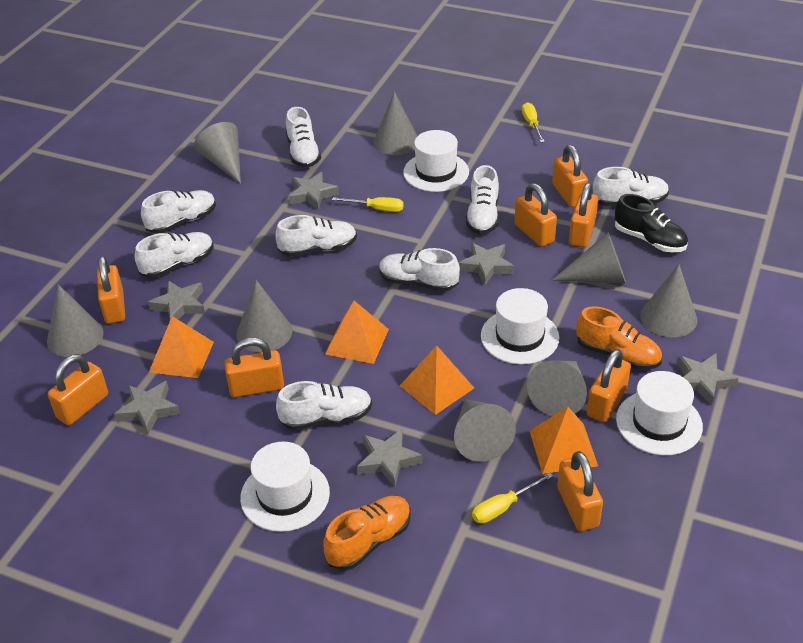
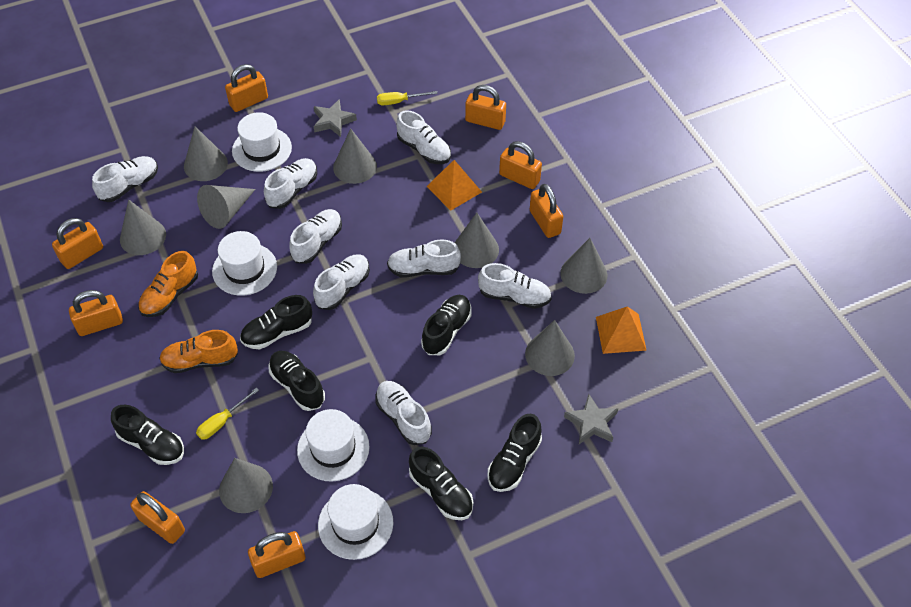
black shoe: [615,194,688,252] = 1 -> [111,405,184,465] [240,295,312,349] [269,351,325,411] [409,447,473,520] [421,295,472,355] [487,413,542,492] = 6
grey star: [114,381,180,434] [148,281,205,320] [288,172,339,210] [357,429,423,487] [458,242,514,286] [677,354,739,405] = 6 -> [314,99,357,137] [564,394,618,444] = 2
orange pyramid: [149,316,214,378] [325,301,389,364] [400,345,474,415] [530,407,598,474] = 4 -> [427,160,482,211] [596,307,647,354] = 2
yellow screwdriver: [332,197,404,212] [472,473,553,524] [522,102,545,142] = 3 -> [196,388,259,439] [377,91,438,105] = 2

